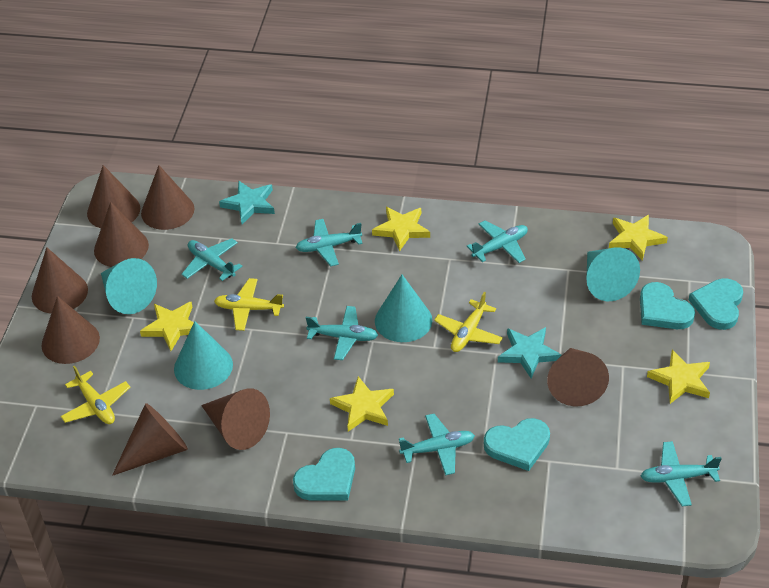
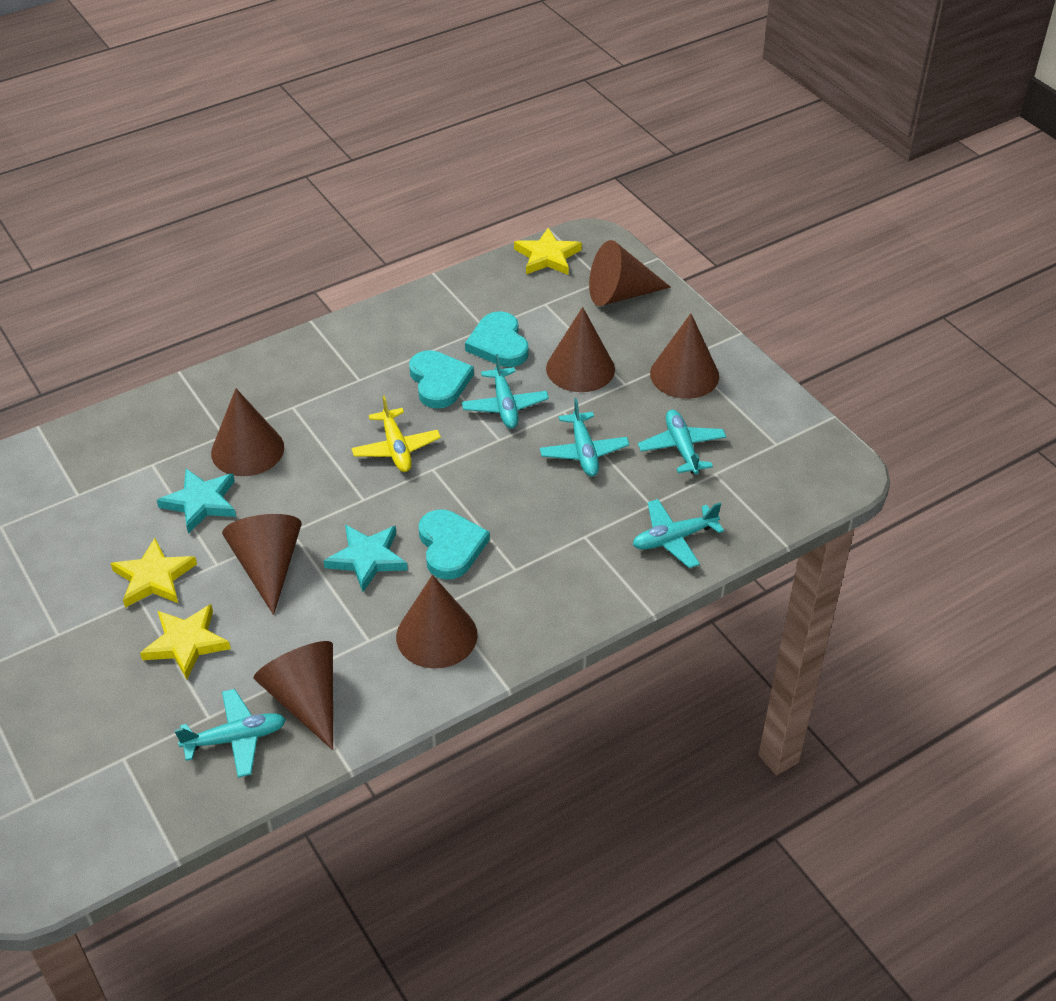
brown cone: [32,247,88,314] [41,296,100,364] [87,165,140,228] [94,202,149,267] [112,403,188,476] [141,165,195,230] [201,388,270,450] [547,348,609,406] = 8 -> [211,388,284,476] [222,514,302,615] [254,641,333,750] [396,575,478,669] [546,307,615,392] [589,240,671,306] [650,313,719,399] = 7
turquoise cone: [101,258,157,314] [174,321,233,390] [375,275,432,342] [586,247,640,301] = 4 -> none = 0
turquoise heart: [293,448,355,501] [484,418,550,471] [640,282,695,329] [689,278,743,330] = 4 -> [409,350,474,409] [419,509,490,579] [465,311,529,367] = 3
turquoise plane: [181,238,243,281] [296,219,363,266] [306,306,378,360] [399,414,475,475] [467,220,528,263] [640,441,722,506] = 6 -> [174,689,286,778] [462,354,549,429] [540,398,629,476] [633,499,724,568] [638,410,726,474] = 5
yellow plane: [60,366,130,424] [214,278,284,331] [434,292,503,352] = 3 -> [351,396,441,472] = 1
yellow star: [140,302,194,351] [330,376,394,432] [372,207,430,251] [609,215,668,261] [647,350,710,404] = 5 -> [110,538,197,608] [140,604,231,679] [514,228,582,275] = 3

